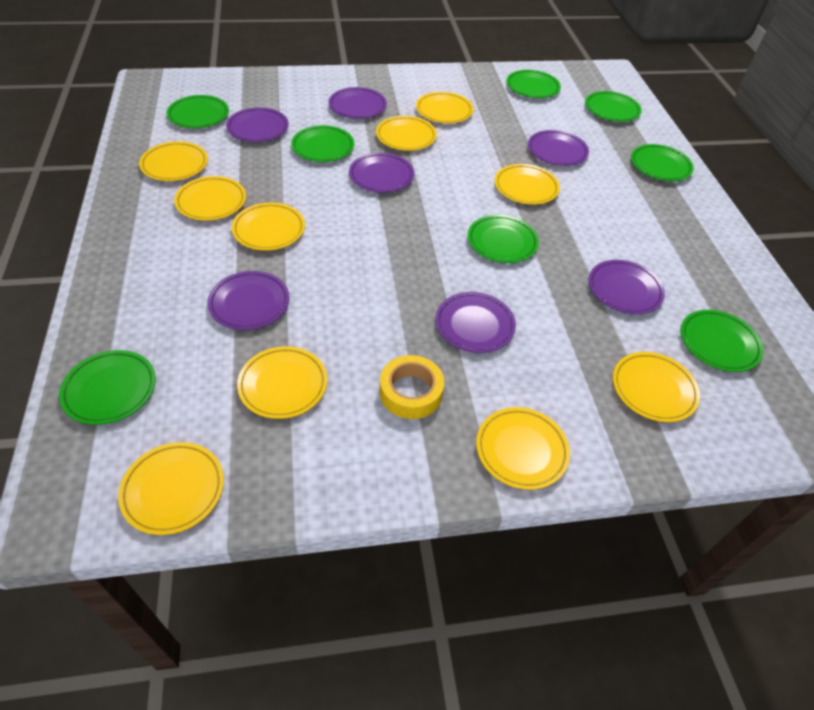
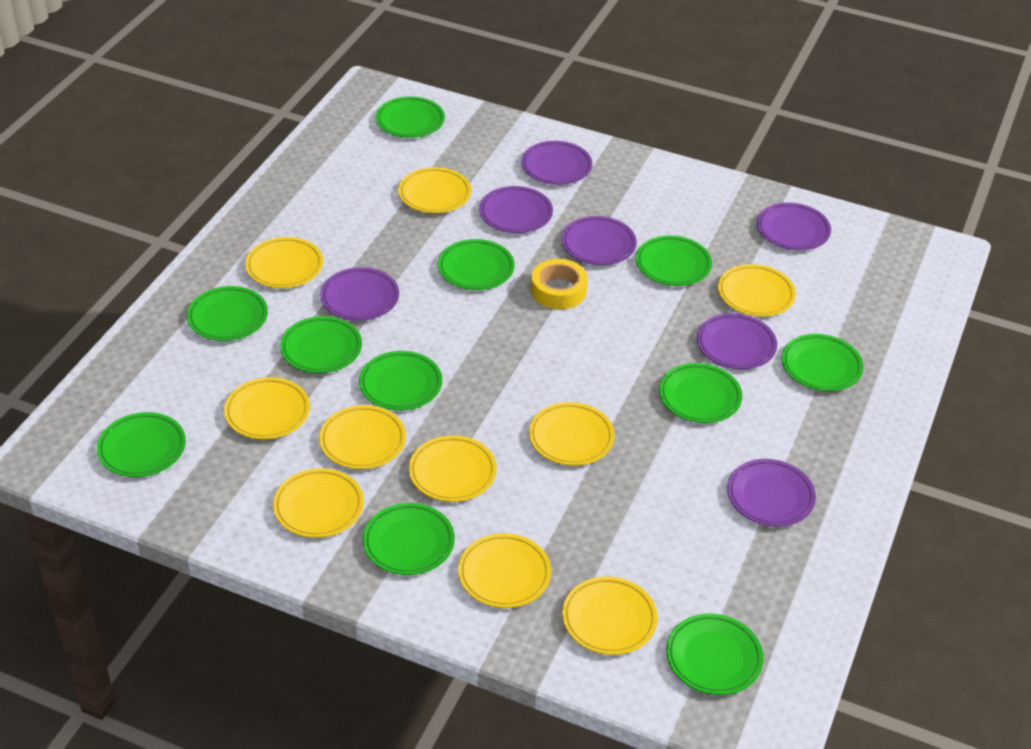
green plate: [59,350,156,425] [166,95,229,129] [291,125,354,162] [468,215,539,263] [506,70,561,98] [585,91,642,122] [631,144,694,181] [680,310,763,372] = 8 -> [97,412,186,477] [187,286,268,341] [280,316,362,373] [359,351,442,410] [363,503,455,575] [376,97,445,138] [438,239,515,290] [636,236,712,286] [659,363,742,423] [666,613,764,695] [782,334,863,391] = 11

